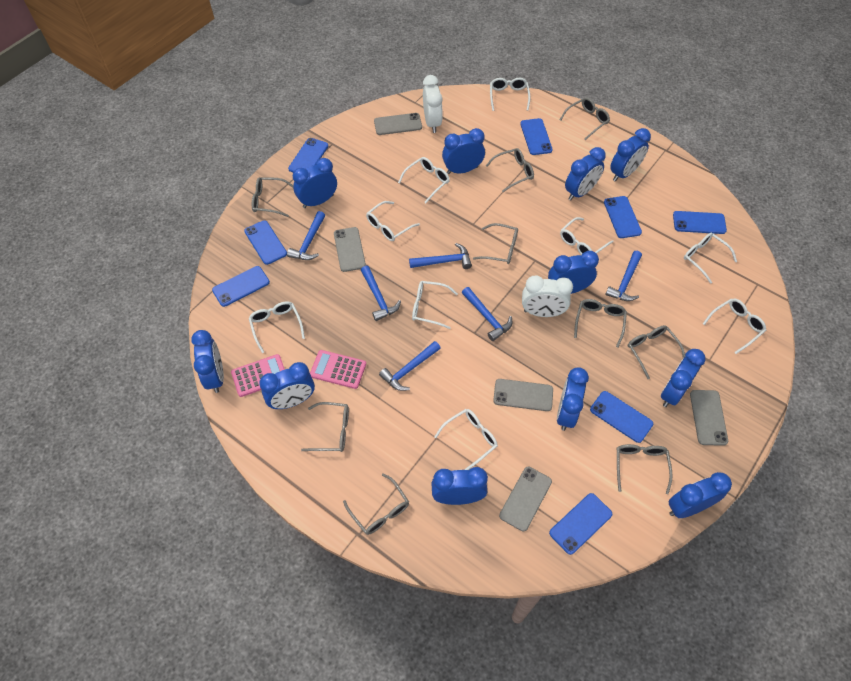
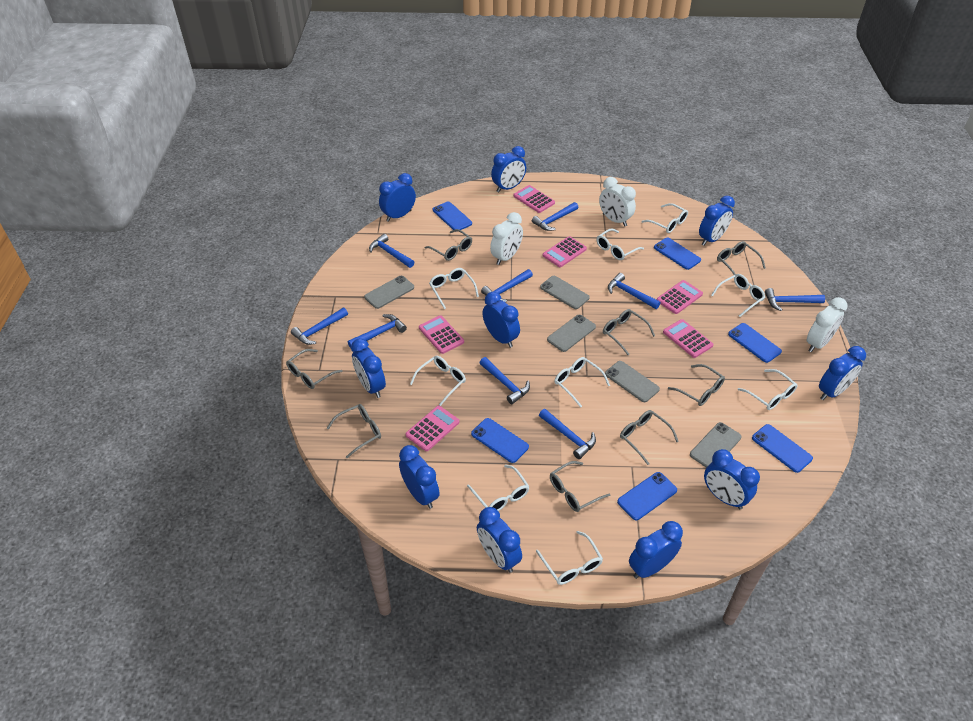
blue clock: [191,330,224,393] [259,362,315,409] [293,158,337,208] [431,467,488,505] [442,128,485,174] [548,251,599,294] [557,367,589,431] [565,147,606,200] [610,128,651,182] [661,349,705,407] [669,472,732,518] = 11 -> [351,338,386,398] [379,173,416,222] [399,445,440,509] [477,507,522,573] [482,292,520,348] [491,146,526,193] [629,521,683,579] [699,196,735,245] [704,449,760,509] [819,346,866,400] = 10
blue hammer: [287,211,325,260] [361,266,401,321] [379,341,441,391] [409,243,472,269] [462,287,512,341] [605,251,642,301] = 6 -> [291,308,348,345] [348,314,407,348] [369,234,414,268] [480,357,530,404] [481,269,533,302] [532,202,579,231] [539,409,596,459] [608,273,661,309] [765,288,825,311] = 9
blue phone: [212,266,270,307] [244,220,287,265] [288,138,328,172] [520,118,553,155] [549,493,612,555] [590,391,653,443] [604,196,642,238] [673,211,727,234] = 8 -> [433,202,472,232] [471,418,529,463] [617,472,677,520] [654,238,701,270] [728,323,782,363] [752,424,813,473] = 6
grey glasses: [252,177,293,217] [301,402,349,452] [343,473,409,535] [473,223,518,264] [486,148,534,192] [560,97,610,140] [574,299,627,347] [617,444,673,494] [628,325,685,379] = 9 -> [286,349,343,389] [327,404,381,458] [425,229,472,261] [550,461,610,512] [603,309,655,355] [620,410,679,465] [668,364,725,406] [717,241,766,275] = 8
pink calculator: [231,354,285,397] [310,350,366,389] = 2 -> [406,406,459,451] [419,315,464,354] [513,185,555,213] [543,236,587,267] [657,280,703,314] [663,319,713,358] = 6
white clock: [423,75,443,133] [522,276,573,317] = 2 -> [490,212,523,265] [599,177,636,227] [807,297,848,352] = 3

